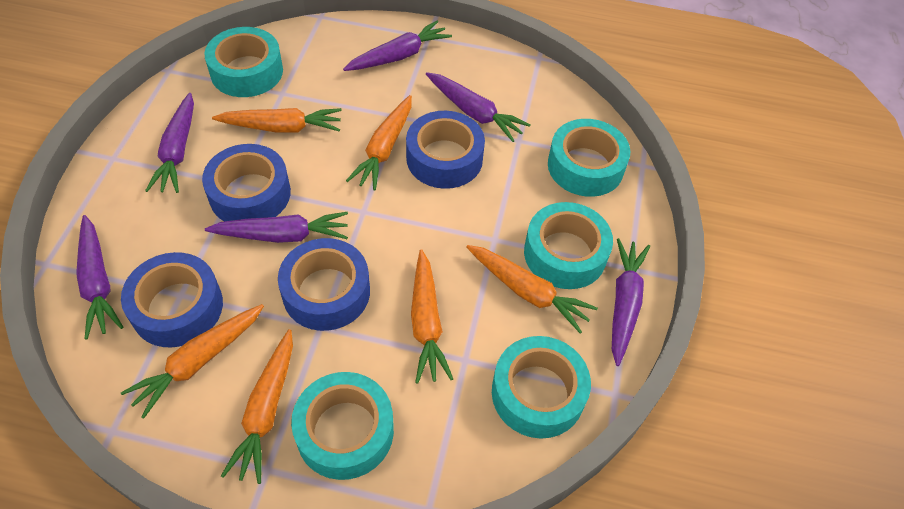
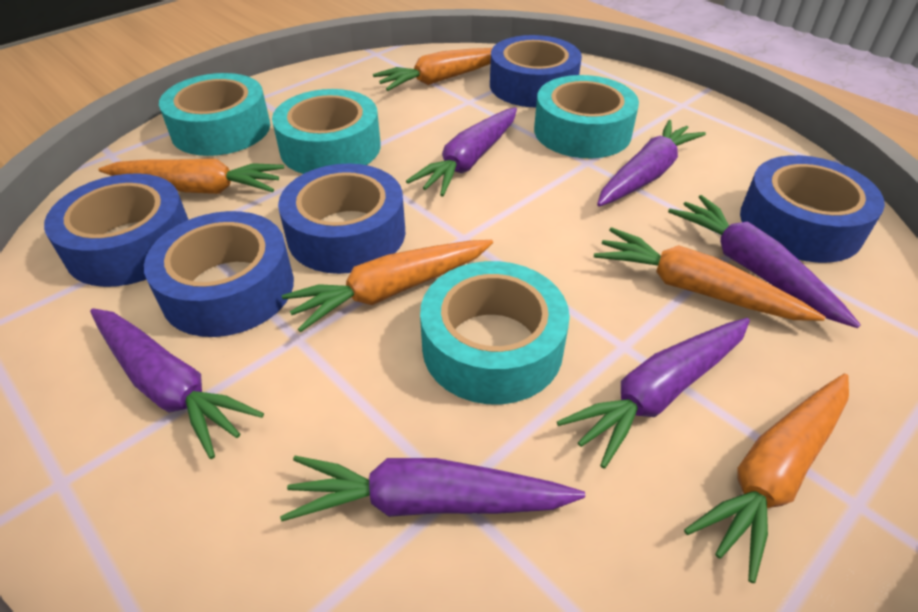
blue tape: [121,252,223,347] [202,144,291,221] [278,238,370,331] [406,111,485,189] = 4 -> [44,173,188,287] [144,211,294,337] [278,164,405,274] [490,35,582,107] [740,155,885,263] = 5
orange carrot: [121,304,264,419] [212,108,342,133] [221,329,293,484] [346,95,412,191] [411,249,453,384] [466,245,598,333] = 6 -> [99,159,284,194] [282,240,493,332] [373,48,492,91] [594,227,825,321] [684,374,849,583] = 5
turquoise tape: [204,27,283,97] [291,372,394,480] [492,336,591,439] [524,202,613,289] [548,119,630,197] = 5 -> [159,73,270,156] [272,89,381,174] [420,261,570,404] [534,75,639,158] = 4

